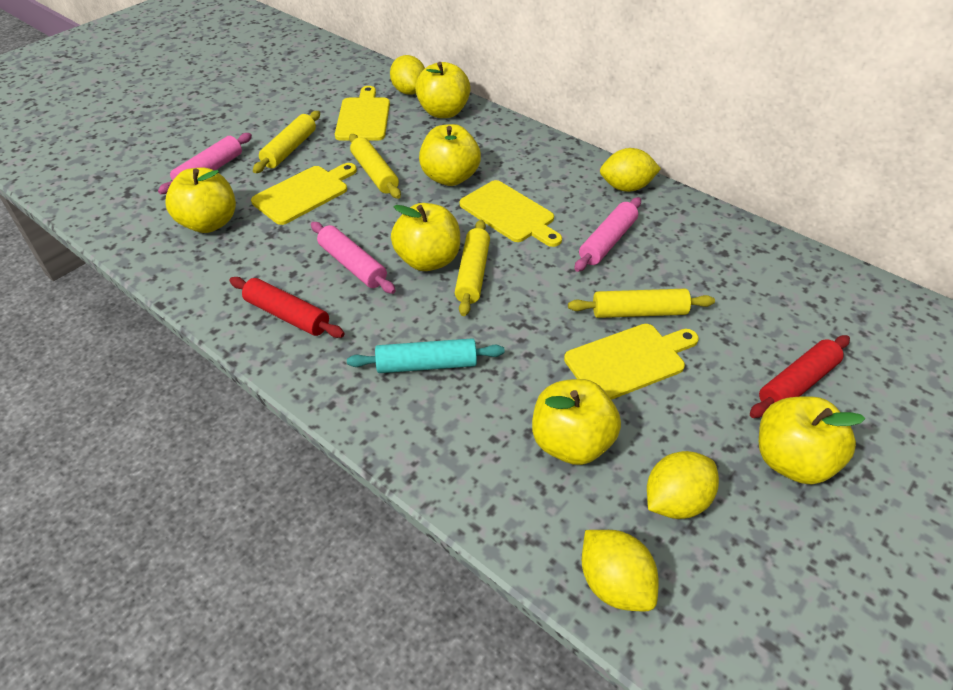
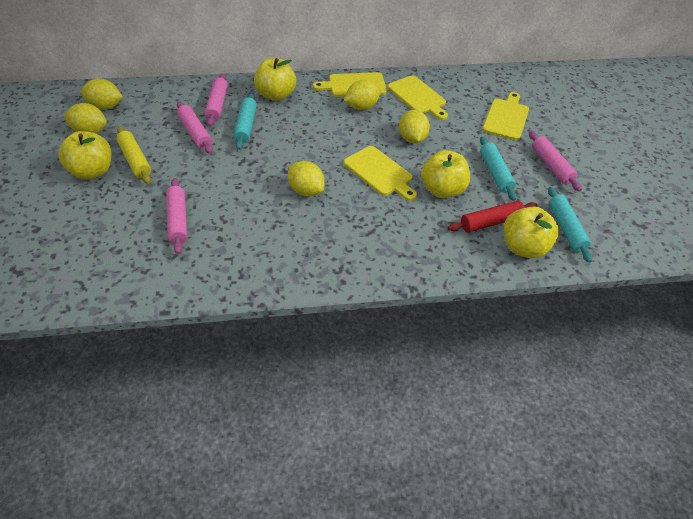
pink rolling pin: [158,133,252,194] [311,222,396,294] [574,197,641,272] = 3 -> [166,178,187,254] [177,101,213,154] [205,74,228,127] [529,131,582,192] = 4
red rolling pin: [229,277,345,338] [750,335,850,418] = 2 -> [447,201,537,232] = 1
turquoise rolling pin: [347,338,505,373] = 1 -> [233,93,257,150] [480,137,517,201] [548,187,592,263] = 3
yellow apple: [166,168,236,233] [391,203,460,271] [415,62,471,118] [419,124,481,186] [532,379,621,465] [759,396,865,484] = 6 -> [58,131,111,180] [254,58,296,101] [421,150,470,198] [504,206,559,258] = 4
yellow lemon: [390,55,425,95] [582,530,659,611] [600,148,661,192] [647,451,719,519] = 4 -> [64,103,107,133] [81,78,123,110] [288,161,325,196] [344,80,381,110] [399,110,430,143] = 5
yellow rolling pin: [253,111,320,173] [349,134,401,199] [455,220,490,316] [568,289,715,318] = 4 -> [116,127,151,184] = 1

